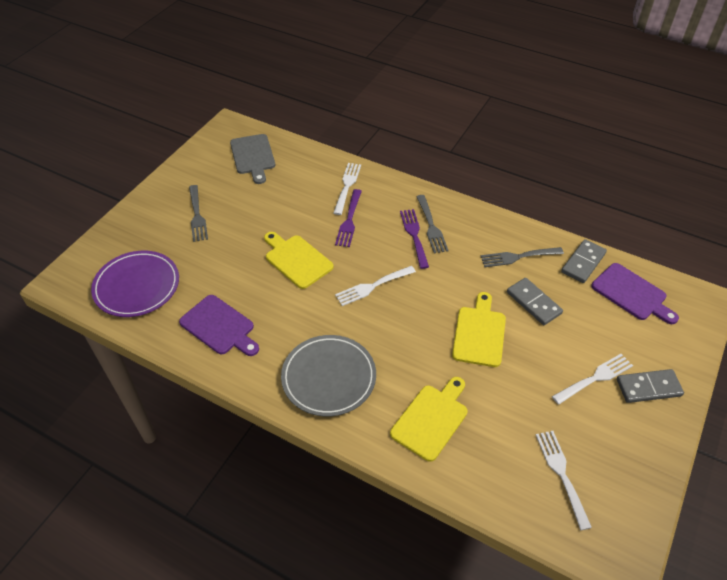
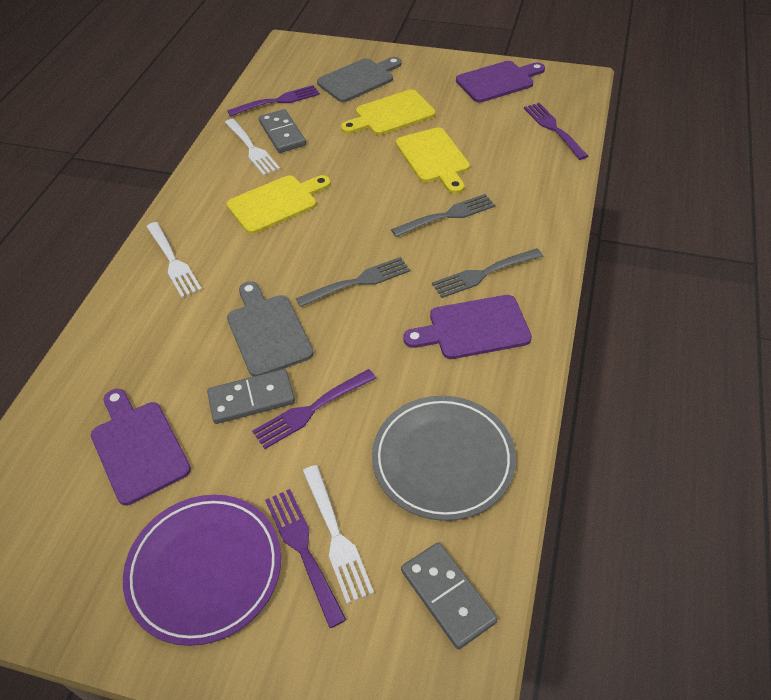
grey cutting board: [230,134,275,184] = 1 -> [227,281,314,377] [317,57,402,102] = 2
purple cutting board: [179,295,259,356] [592,263,679,324] = 2 -> [91,389,191,505] [403,295,532,359] [456,61,545,102] = 3
purple fork: [335,189,362,247] [400,209,429,269] = 2 -> [227,85,320,117] [252,369,377,449] [265,489,346,628] [524,103,588,160] = 4
white fork: [333,163,361,215] [335,266,416,306] [536,431,592,530] [552,354,633,405] = 4 -> [146,222,202,298] [225,119,280,176] [303,465,374,604] = 3

